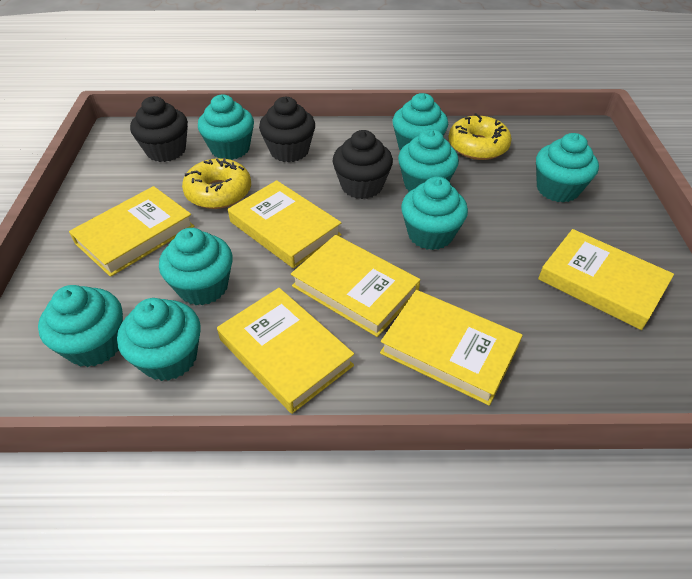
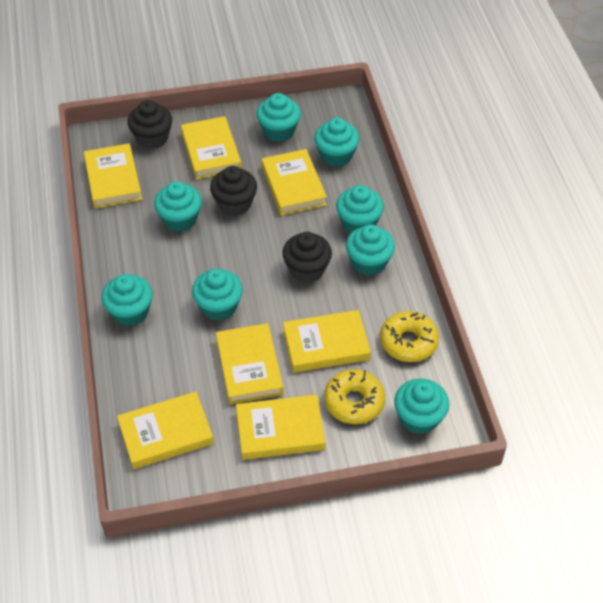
yellow book: [69,186,194,277] [217,288,354,414] [228,180,342,268] [291,235,420,337] [380,290,523,406] [538,229,674,330] = 6 -> [84,143,142,209] [117,391,214,469] [181,116,242,180] [216,323,284,404] [236,395,326,460] [262,149,327,215] [283,310,371,373] = 7

